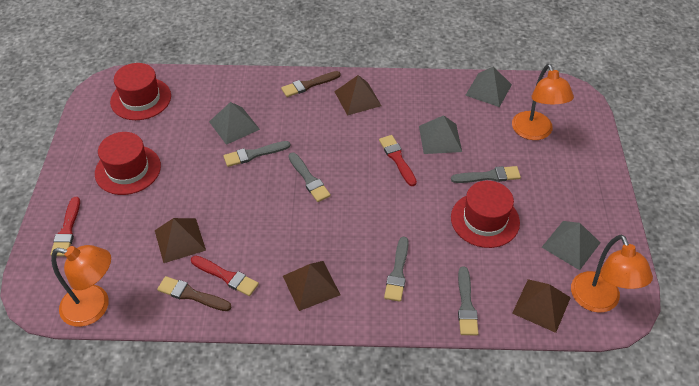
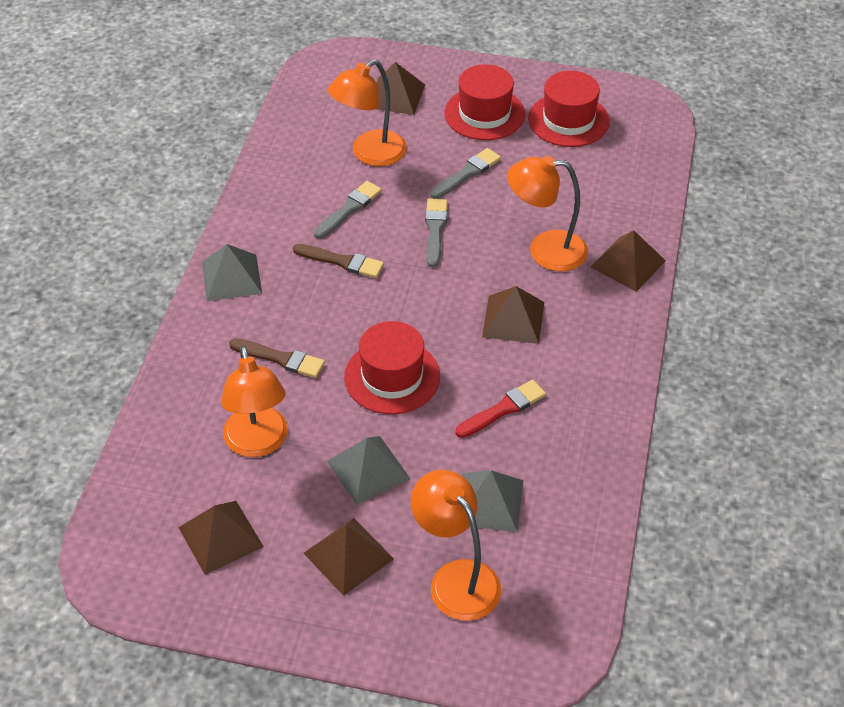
brown pyramid: [155,218,206,263] [283,261,341,311] [334,75,382,116] [512,279,571,333] = 4 -> [178,501,264,575] [304,518,394,596] [377,62,425,115] [482,286,544,344] [591,230,666,292] = 5
grey brush: [223,141,291,167] [288,152,331,202] [384,237,409,302] [451,166,521,183] [458,266,479,335] = 5 -> [314,181,382,238] [425,199,448,267] [430,148,501,199] = 3
grey pyramid: [209,102,260,145] [419,115,462,154] [465,66,512,107] [542,221,601,270] = 4 -> [202,244,262,301] [327,436,410,505] [461,470,523,532] = 3
orange lamp: [51,245,111,327] [512,64,574,140] [571,235,653,313] = 3 -> [221,346,288,457] [328,59,407,166] [411,470,501,621] [507,156,588,271] = 4
red brush: [51,197,80,256] [191,256,259,296] [379,135,417,186] = 3 -> [455,380,546,438] = 1

